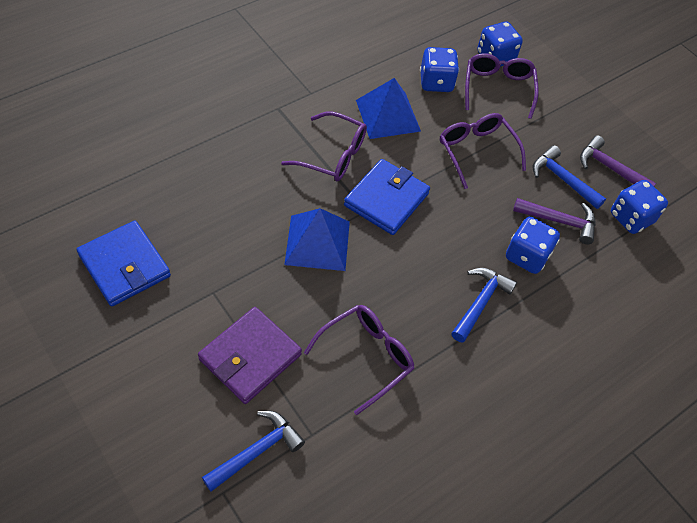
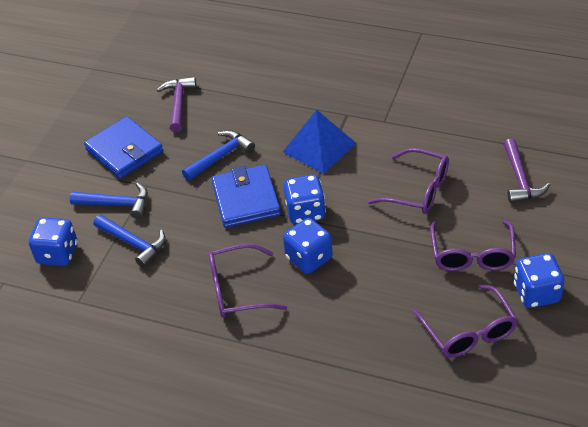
blue pyramid: [284,208,350,271] [356,78,421,139] = 2 -> [283,110,356,174] = 1
purple wallet: [198,307,302,404] = 1 -> none = 0

